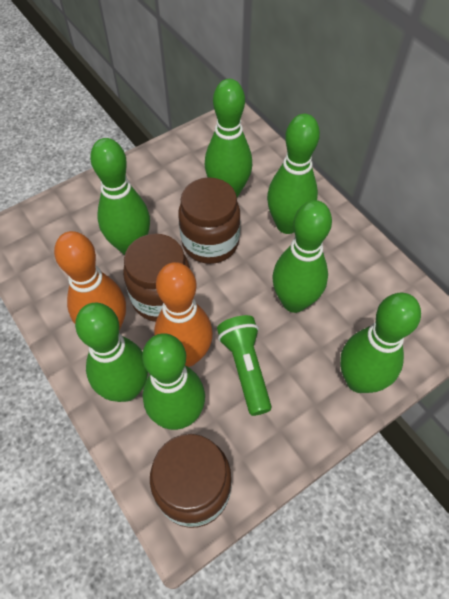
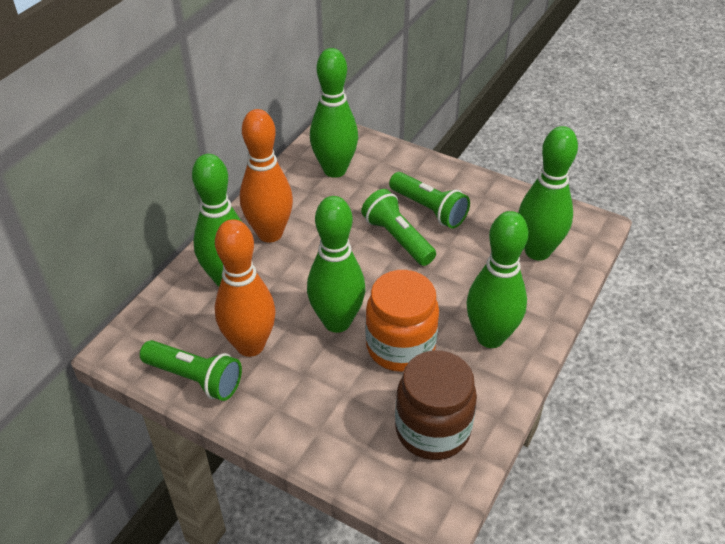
brown jar: [123,234,190,322] [150,434,232,528] [178,177,240,264] = 3 -> [395,350,477,460] = 1
green bowling pin: [75,303,148,402] [90,138,150,255] [142,333,205,430] [205,79,252,197] [267,114,320,234] [272,200,332,313] [340,293,421,393] = 7 -> [192,154,242,287] [307,196,365,333] [310,48,358,178] [466,211,528,348] [518,126,578,261] = 5
green flashlight: [217,315,272,416] = 1 -> [140,340,242,401] [361,189,436,266] [389,172,470,228] = 3
orange jar: none = 0 -> [365,270,439,372] = 1

